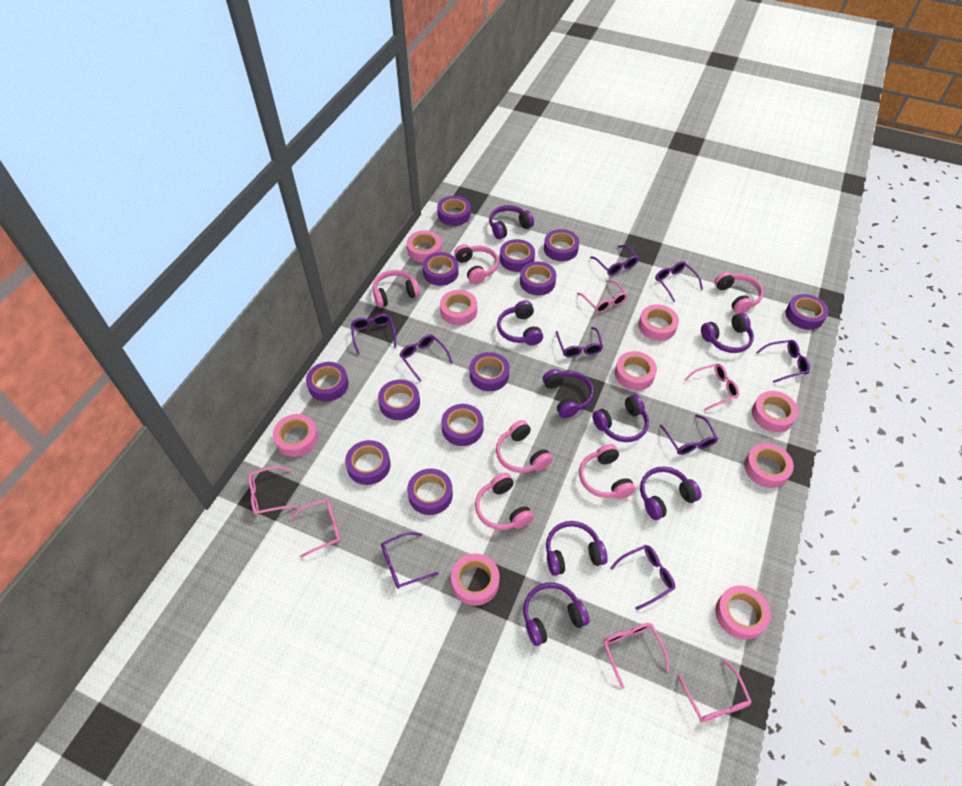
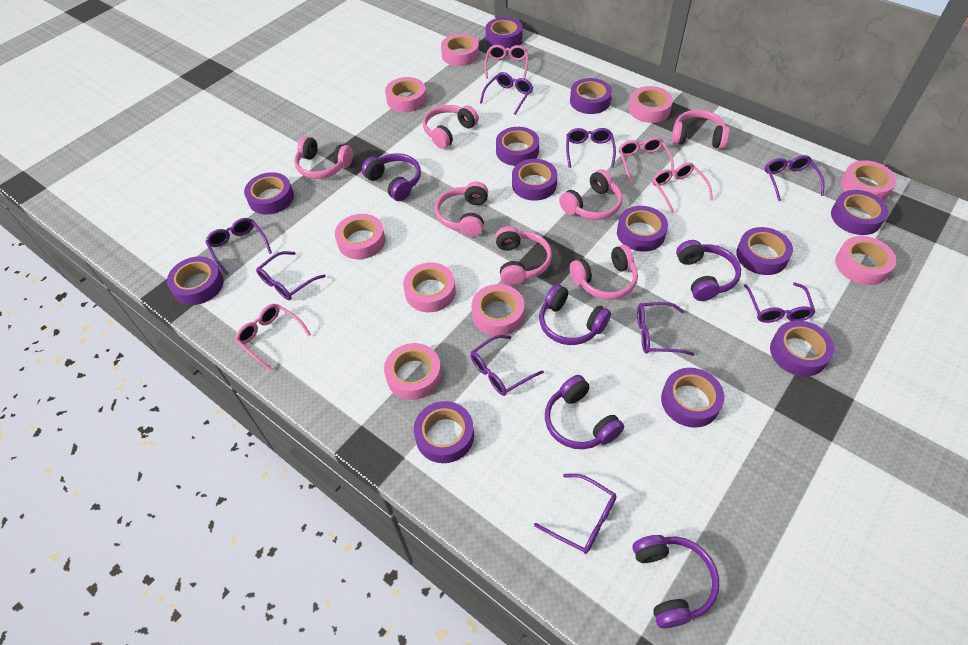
pink glasses: [248,466,298,515] [290,499,341,558] [577,280,628,313] [603,623,669,689] [678,659,752,722] [684,364,739,411] = 6 -> [235,304,311,371] [484,45,528,79] [619,137,674,182] [652,163,713,213] = 4
pink headphones: [373,270,420,308] [454,244,499,284] [475,473,534,530] [496,420,553,473] [579,444,635,499] [714,272,763,314] = 6 -> [294,136,353,179] [423,105,479,149] [435,182,488,237] [495,226,552,286] [559,169,623,220] [570,245,638,300] [672,110,729,149] = 7
purple headphones: [489,205,534,239] [497,300,543,346] [523,583,590,646] [543,369,594,418] [546,521,608,576] [592,395,649,442] [640,467,702,520] [701,313,754,353] = 8 -> [361,153,421,201] [539,284,611,345] [545,375,624,449] [633,535,719,628] [676,240,741,301] = 5

